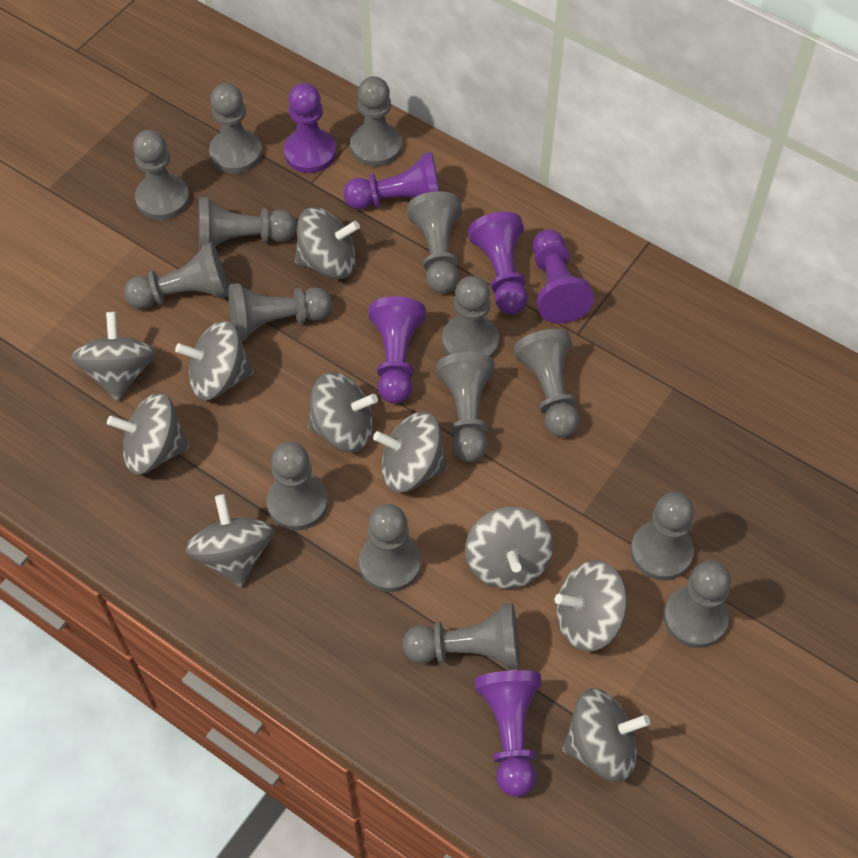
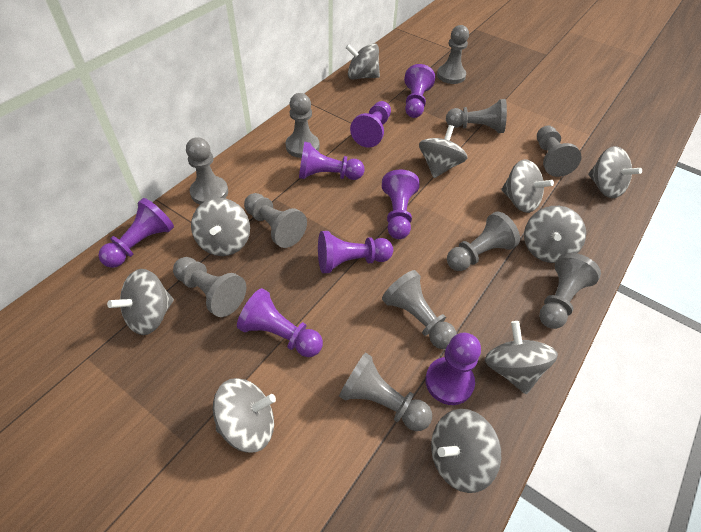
grey pawn: [124,242,228,309] [133,130,190,220] [199,197,297,251] [209,83,262,174] [228,283,332,341] [267,442,328,531] [350,76,402,167] [359,504,421,592] [402,603,520,670] [407,191,462,294] [436,352,495,462] [442,276,499,358] [514,329,579,437] [630,492,694,580] [664,560,731,648] = 15 -> [173,257,246,317] [186,137,228,205] [244,193,307,248] [286,93,320,158] [339,352,432,431] [382,270,457,349] [437,25,469,84] [446,99,507,133] [447,211,520,271] [537,126,582,177] [539,253,601,329] = 11
purple pawn: [284,83,336,173] [344,152,440,210] [368,296,426,404] [468,212,528,314] [475,670,542,797] [532,229,594,323] = 6 -> [98,198,174,268] [237,288,323,357] [299,142,364,180] [318,231,393,273] [350,101,391,148] [382,169,419,239] [404,64,435,118] [425,332,481,405] = 8

